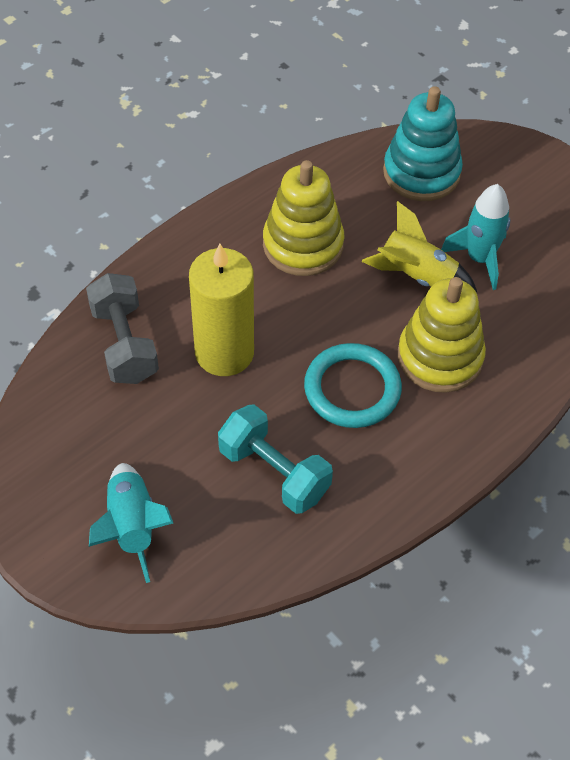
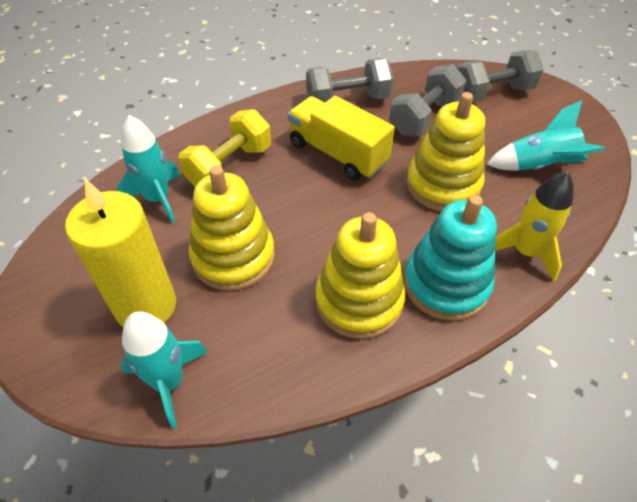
grey dumbbell: [86,273,159,384] = 1 -> [306,58,394,102] [389,64,467,136] [457,50,544,103] = 3
turquoise dumbbell: [218,404,333,514] = 1 -> none = 0
turquoise ring: [304,343,402,428] = 1 -> none = 0
turquoise rocket: [89,463,173,583] [441,184,510,290] = 2 -> [117,115,180,223] [120,311,208,429] [487,100,606,171] = 3
yellow dumbbell: none = 0 -> [179,109,271,187] = 1
yellow stacking toy: [263,160,344,276] [398,277,486,393] = 2 -> [189,166,275,291] [315,212,406,339] [406,92,485,211] = 3
yellow truck: none = 0 -> [288,96,395,180] = 1

